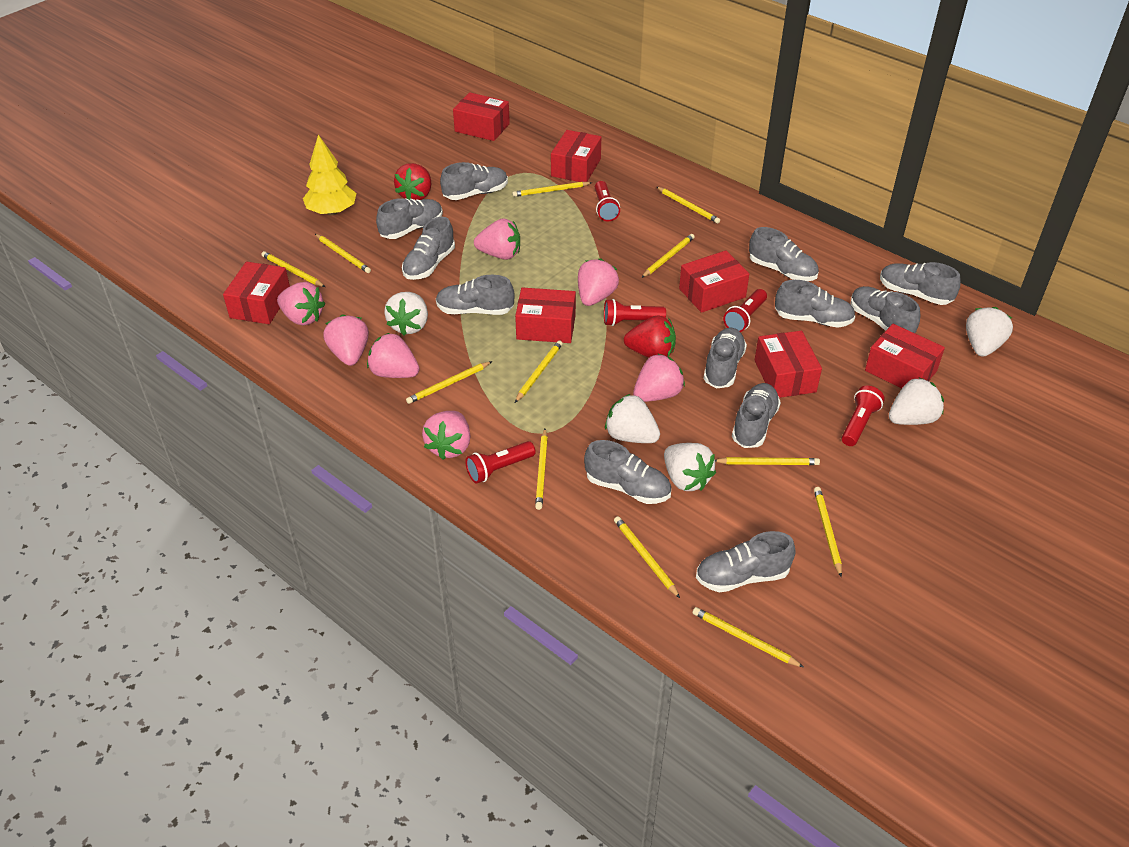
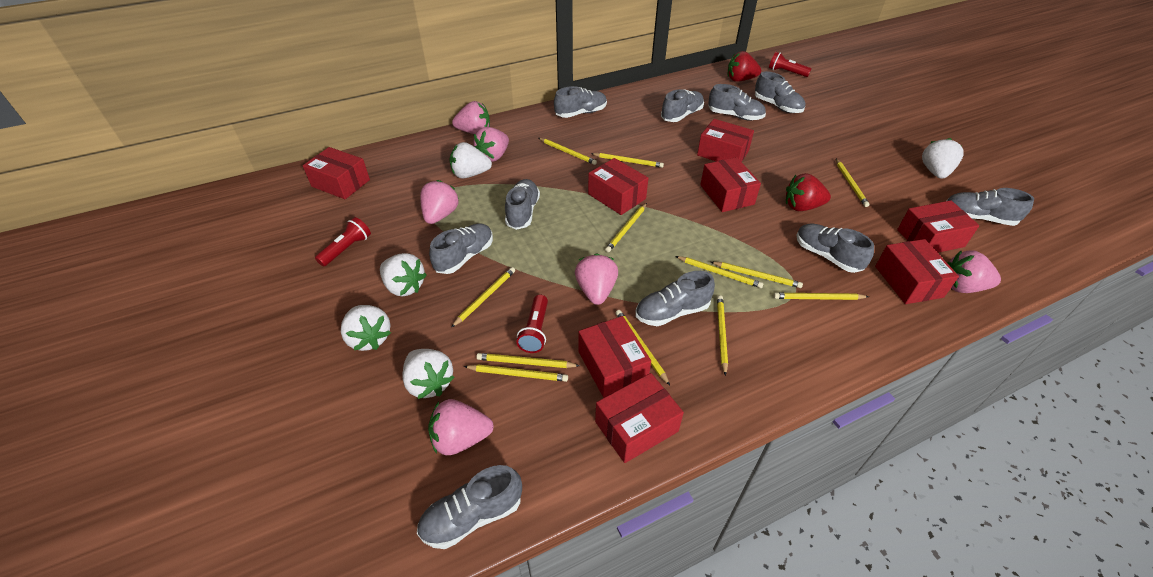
grey shoe: [376,198,443,239] [402,217,455,280] [436,275,515,315] [440,162,508,200] [584,440,671,504] [696,531,796,592] [703,328,747,389] [732,383,781,448] [749,227,819,281] [775,280,855,328] [850,286,920,333] [880,262,961,305] = 12 -> [417,465,522,549] [429,223,493,274] [505,179,540,230] [554,86,607,118] [636,271,715,326] [661,89,704,122] [708,84,766,120] [755,71,805,113] [797,223,874,273] [946,188,1034,226] = 10
pink strawberry: [277,282,325,325] [323,314,369,366] [367,333,420,378] [422,411,471,460] [474,218,520,260] [578,259,619,306] [633,353,685,402] = 7 -> [420,180,459,224] [428,399,494,455] [452,101,490,134] [474,127,509,162] [575,253,618,305] [947,251,1001,293] = 6
red box: [223,262,290,324] [453,92,510,141] [515,287,576,343] [551,130,601,182] [679,251,749,313] [755,331,822,398] [865,324,945,388] = 7 -> [303,147,370,199] [578,316,651,398] [588,158,648,215] [595,373,684,463] [697,119,754,162] [700,157,761,212] [875,239,959,304] [897,200,979,253] = 8
red flashlight: [465,441,536,484] [595,181,620,221] [604,299,666,326] [723,289,767,332] [842,386,885,446] = 5 -> [315,217,371,267] [516,295,548,353] [769,52,812,77] = 3
yellow tree: [303,135,356,215] = 1 -> none = 0

